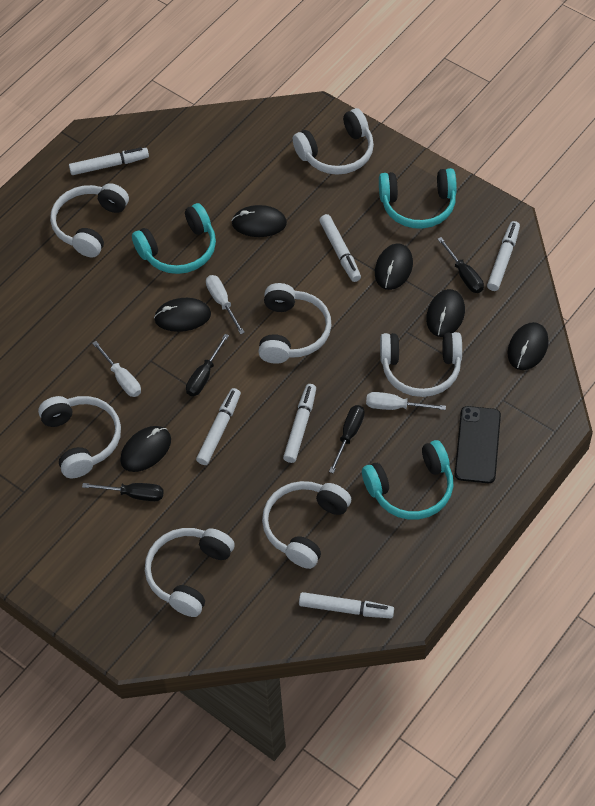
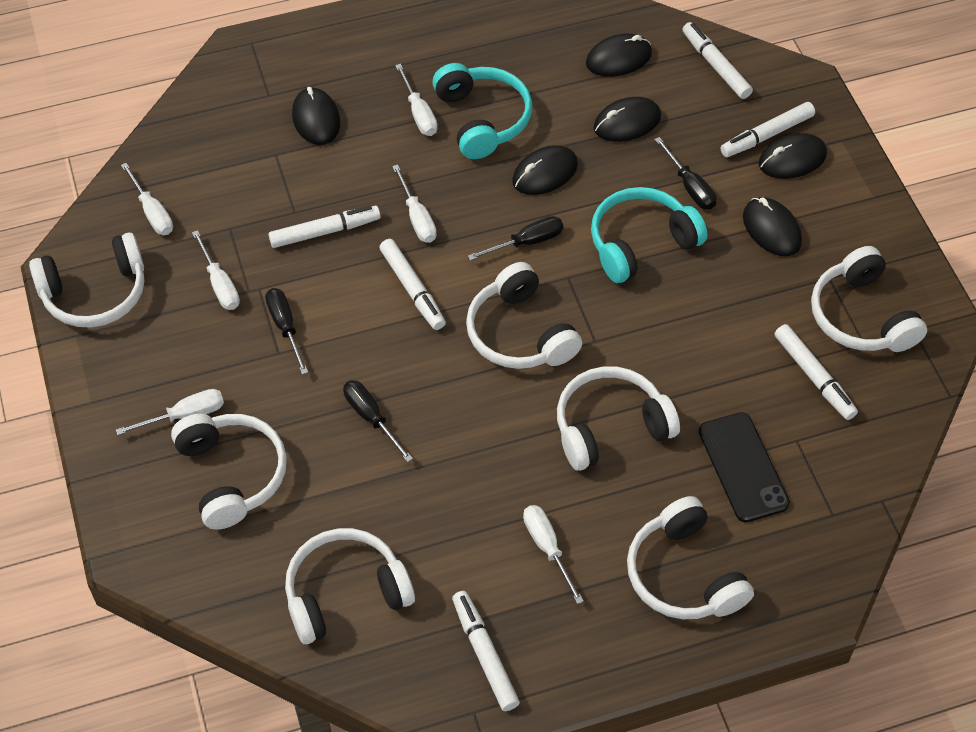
turquoise headphones: [132,203,216,274] [362,440,453,520] [379,168,457,229] = 3 -> [432,63,532,159] [591,187,707,283] = 2
white screwdriver: [92,341,141,397] [206,275,245,334] [366,392,446,410] = 3 -> [116,389,224,435] [121,163,173,235] [192,230,240,310] [392,164,437,243] [395,64,438,136] [523,505,584,604] = 6

